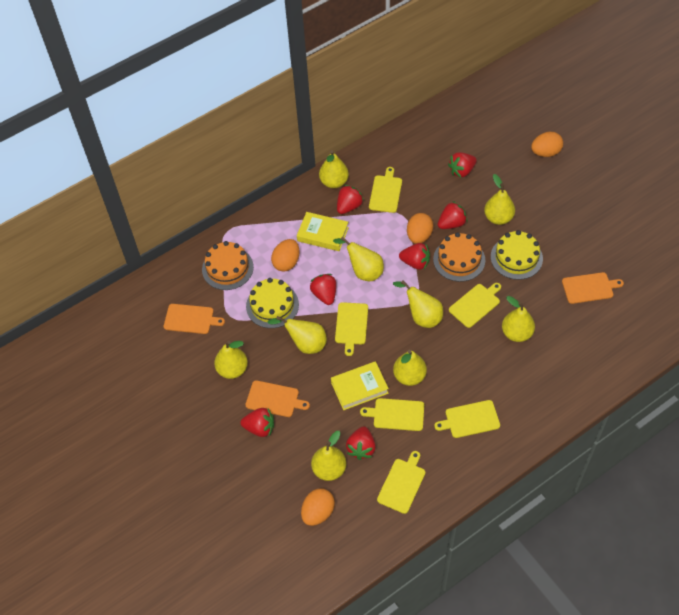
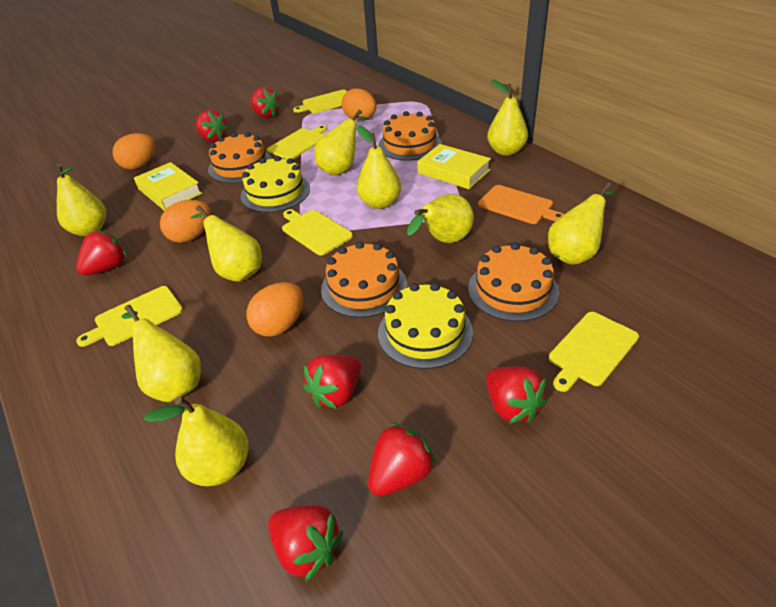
orange cake: [202,241,254,290] [433,232,485,282] = 2 -> [208,132,272,183] [321,241,407,318] [378,111,442,161] [468,243,559,322] = 4
orange cutting board: [164,304,225,334] [246,380,310,417] [562,272,624,304] = 3 -> [478,185,564,224] = 1
yellow cutting board: [335,302,368,356] [360,398,424,431] [369,167,402,213] [377,451,425,514] [434,400,500,438] [449,283,501,328] = 6 -> [76,286,183,347] [267,125,327,159] [282,209,353,255] [293,90,347,113] [549,312,639,392] = 5

